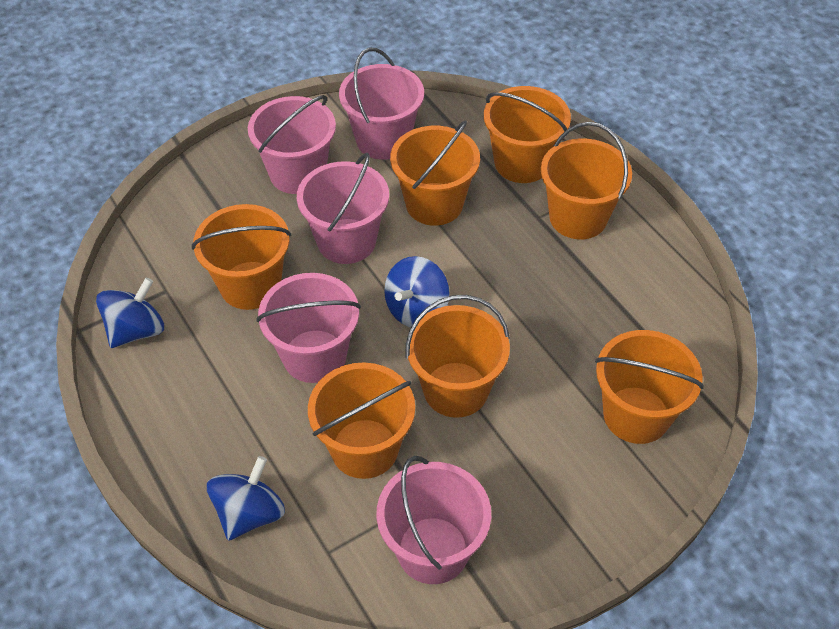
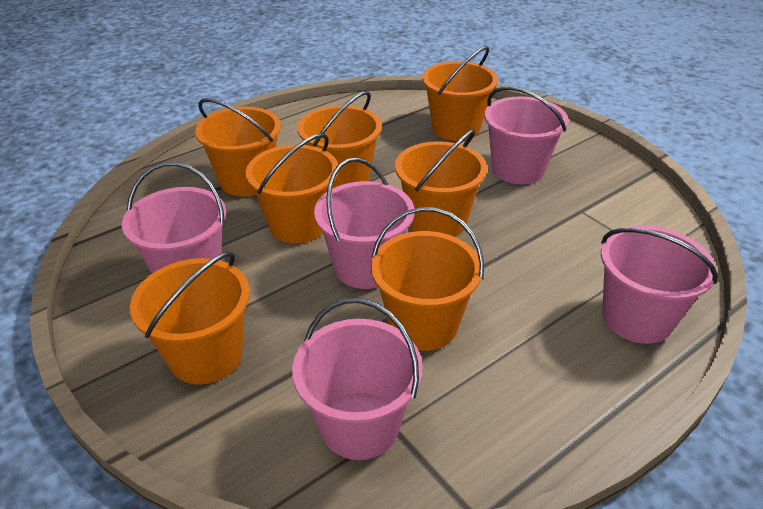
blue spinning top: [96,278,164,348] [207,456,285,541] [384,256,450,328] = 3 -> none = 0

